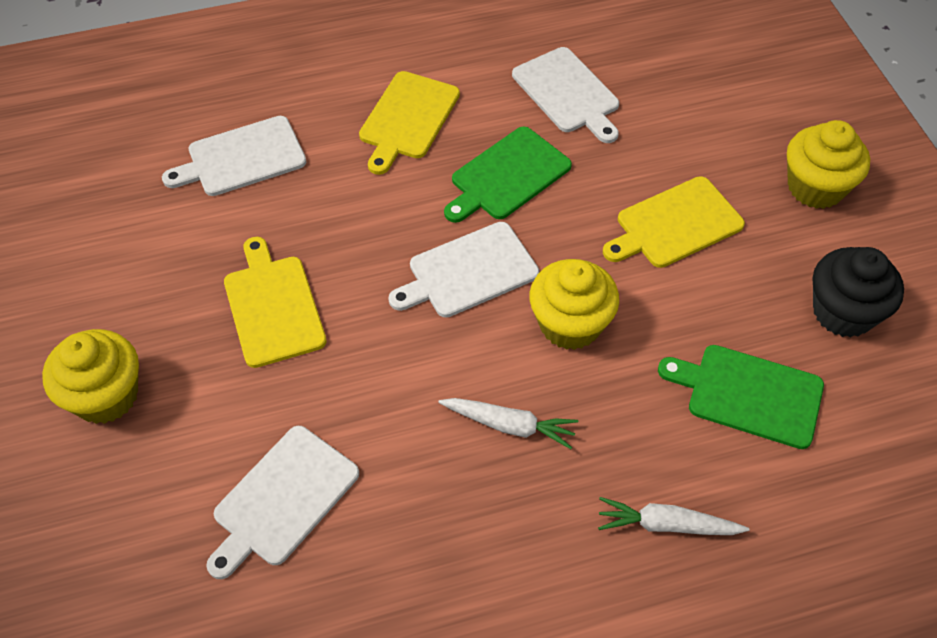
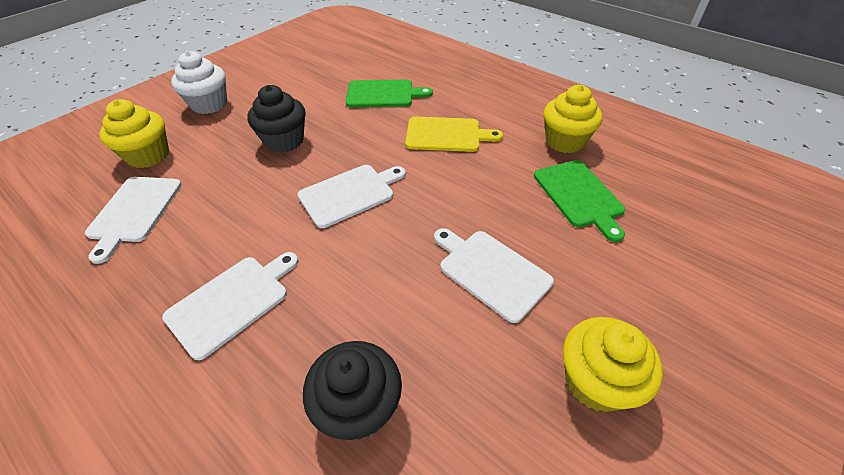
black cupcake: [813,247,904,338] = 1 -> [247,85,306,153] [303,341,402,440] = 2
white carrot: [438,398,578,449] [598,497,749,535] = 2 -> none = 0
white cupcake: none = 0 -> [171,51,227,114] = 1
yellow cutting board: [224,237,326,368] [359,71,460,175] [603,176,745,268] = 3 -> [405,117,503,152] = 1

